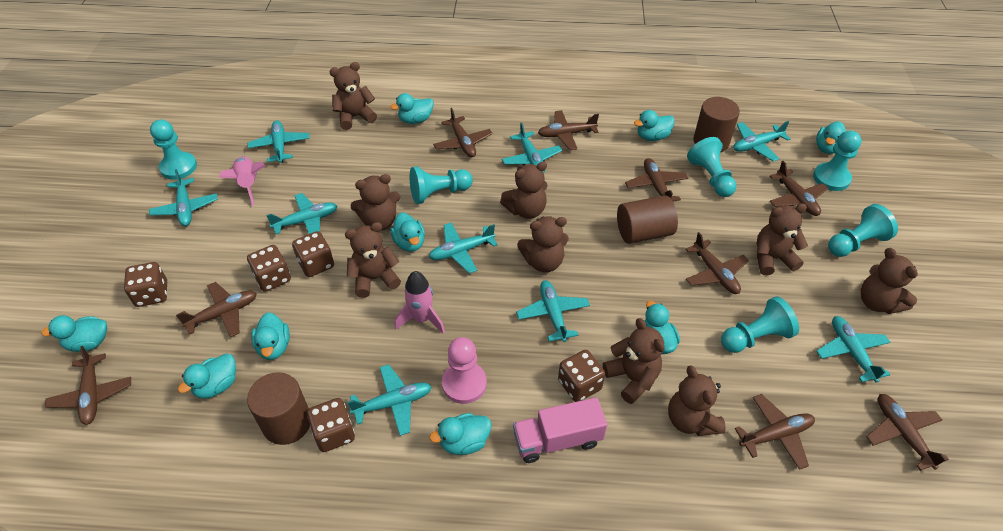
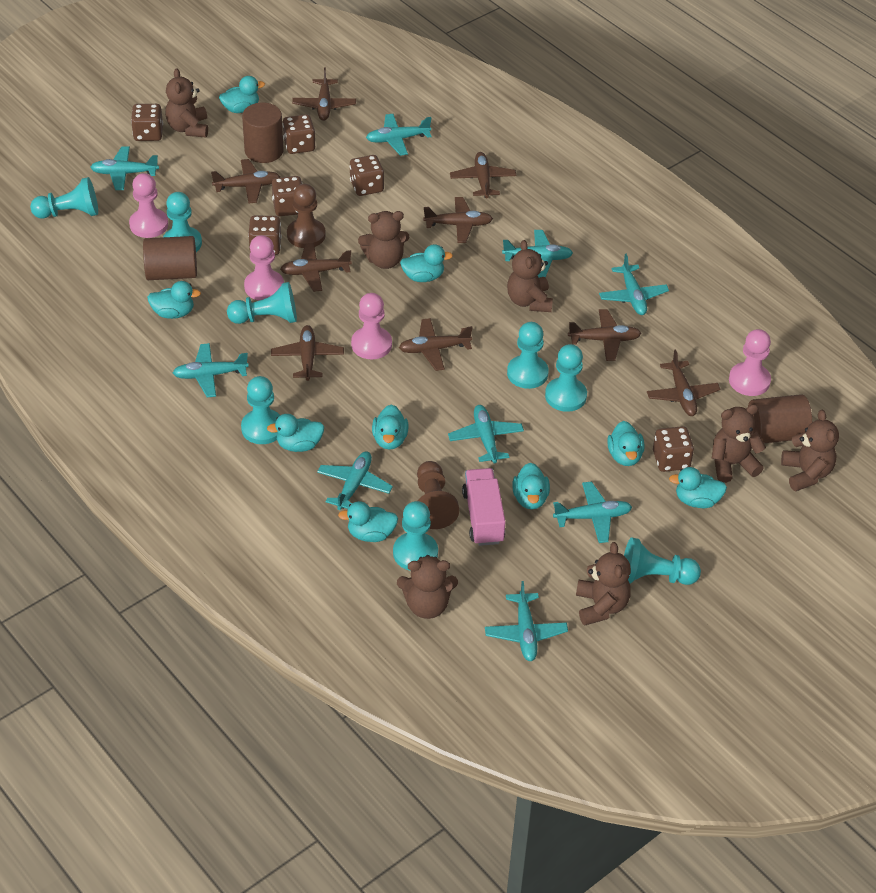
brown dice: [124,262,167,307] [247,245,291,292] [292,231,334,277] [307,398,355,452] [558,350,605,402] = 5 -> [131,104,163,141] [248,216,282,255] [272,176,302,216] [283,114,315,154] [350,155,384,196] [653,426,694,472] = 6
brown pawn: none = 0 -> [287,184,326,248] [417,461,459,529] = 2
brown teddy bear: [329,62,377,130] [345,222,401,298] [350,174,400,230] [500,162,548,219] [517,217,569,272] [603,318,665,404] [668,365,726,436] [756,204,808,276] [861,248,918,314] = 9 -> [165,68,208,137] [358,211,409,269] [397,555,458,619] [507,240,553,312] [576,542,631,626] [712,404,766,483] [781,410,839,491] = 7
pink pawn: [442,337,487,404] = 1 -> [129,173,168,238] [244,235,284,300] [351,293,392,359] [729,329,771,396] = 4
pink rocket: [219,156,265,206] [395,271,445,334] = 2 -> none = 0
turquoise pawn: [150,120,197,180] [410,166,473,204] [687,137,737,197] [721,296,799,353] [813,131,862,191] [828,204,898,257] = 6 -> [30,177,98,219] [163,192,202,252] [227,282,297,324] [241,376,280,444] [393,501,438,571] [507,322,549,389] [545,344,587,412] [624,537,701,585] = 8

